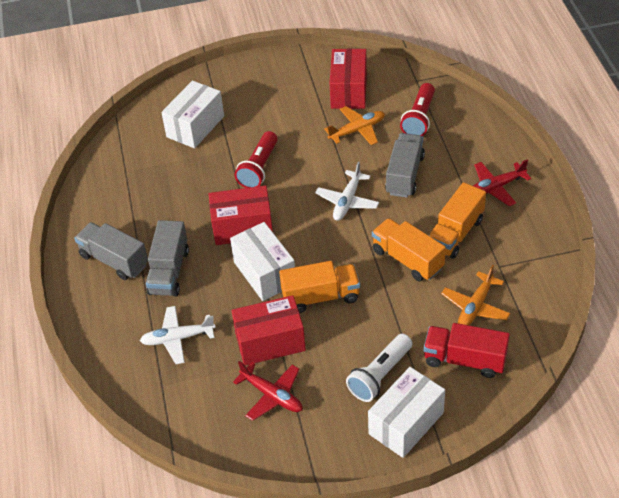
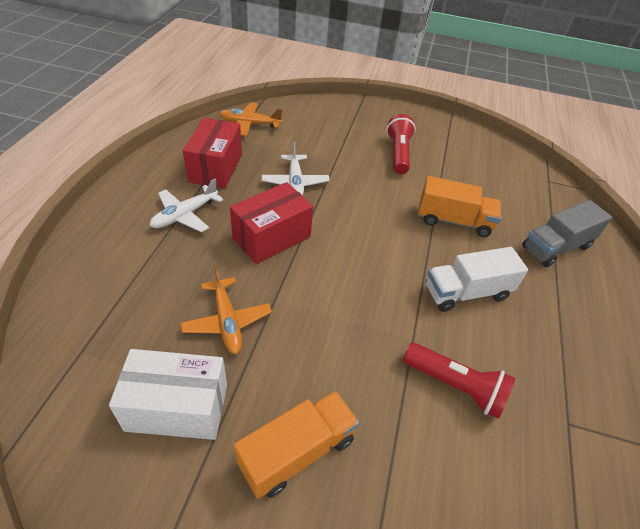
grey truck: [74,222,148,280] [146,220,189,297] [385,133,425,198] = 3 -> [522,200,612,267] = 1
orange truck: [279,261,360,313] [372,218,446,281] [428,182,486,259] = 3 -> [234,391,359,499] [418,176,501,237] = 2
red box: [209,185,273,245] [232,295,306,365] [330,49,367,109] = 3 -> [183,118,242,189] [230,182,313,264] = 2
red plane: [233,361,302,421] [473,159,531,206] = 2 -> none = 0
red truck: [424,323,510,378] = 1 -> none = 0
white box: [161,81,224,148] [230,222,295,301] [368,367,445,458] = 3 -> [109,349,227,440] = 1
white flashlight: [346,334,412,402] = 1 -> none = 0
white truck: none = 0 -> [426,247,528,312] = 1

